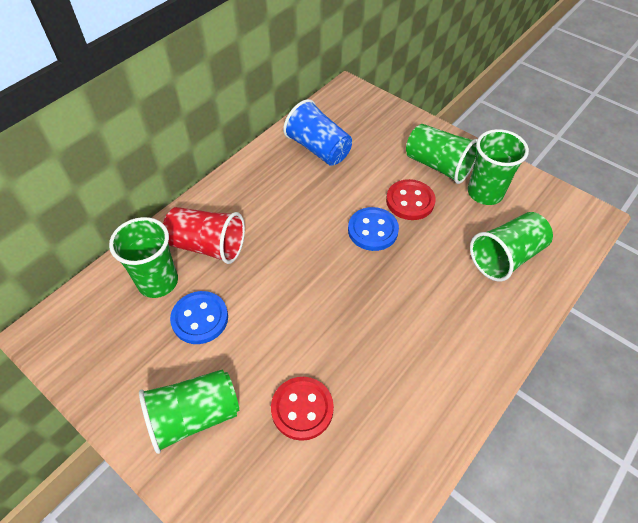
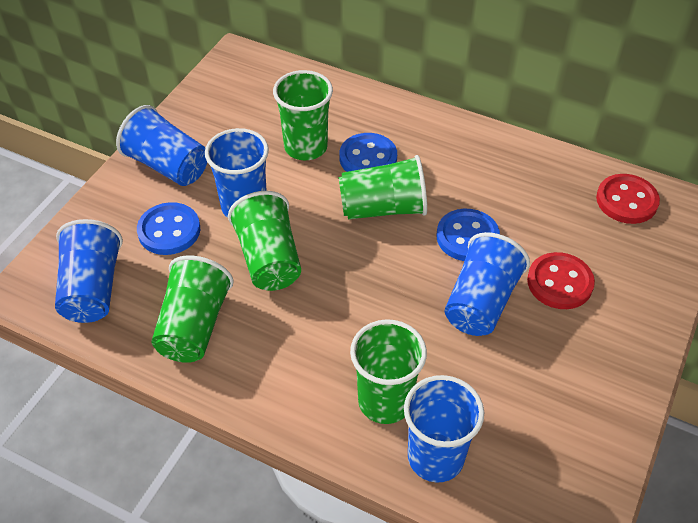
blue button: [170,291,228,344] [348,207,399,251] = 2 -> [137,202,200,255] [340,133,397,172] [437,209,500,261] = 3
blue cup: [283,99,352,166] = 1 -> [55,219,123,323] [116,105,207,186] [205,128,269,218] [404,375,484,482] [445,232,530,336] = 5
red cup: [163,207,245,264] = 1 -> none = 0

